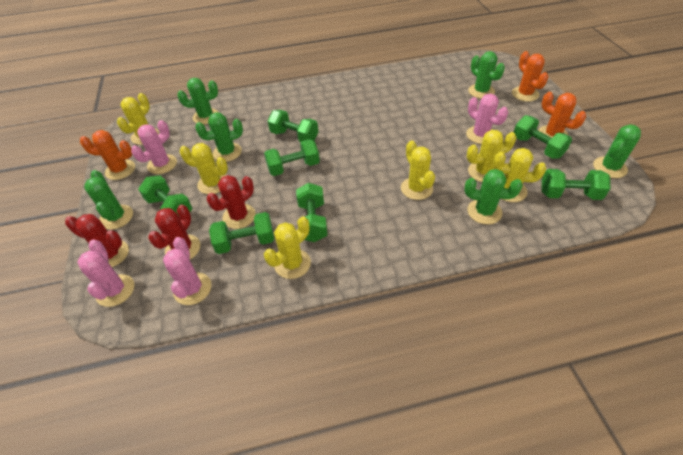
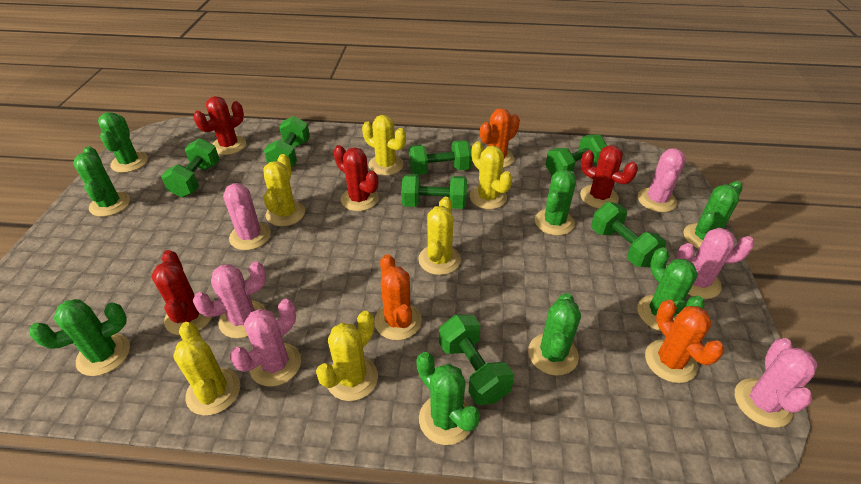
green cactus: [84,170,133,230] [177,78,218,124] [195,112,243,162] [464,169,522,224] [468,51,505,99] [593,124,641,178] = 6 -> [30,299,130,376] [73,146,130,217] [98,112,148,173] [416,352,480,445] [528,293,581,376] [535,169,576,236] [637,247,705,331] [684,181,742,249] = 8
pink cactus: [77,239,134,307] [131,120,177,174] [163,237,212,305] [466,94,508,144] = 4 -> [193,262,266,338] [223,183,271,250] [230,299,301,386] [638,148,686,212] [676,228,754,299] [735,338,817,428] = 6
red cactus: [65,214,129,267] [148,205,200,259] [207,175,256,229] = 3 -> [152,250,212,335] [193,96,246,155] [334,145,379,211] [580,145,638,209] = 4

